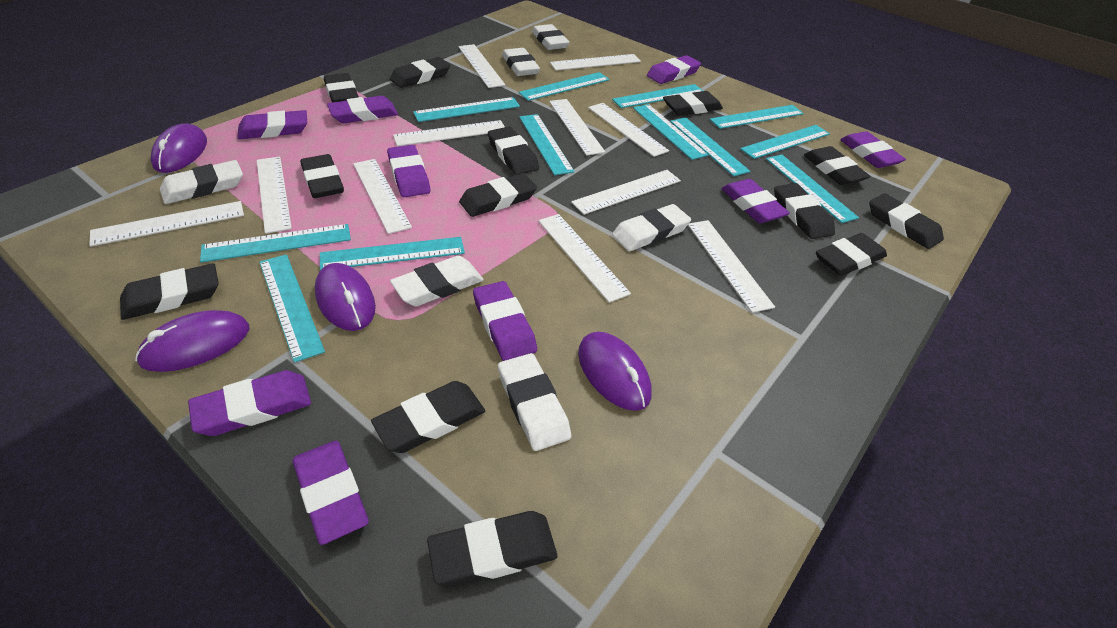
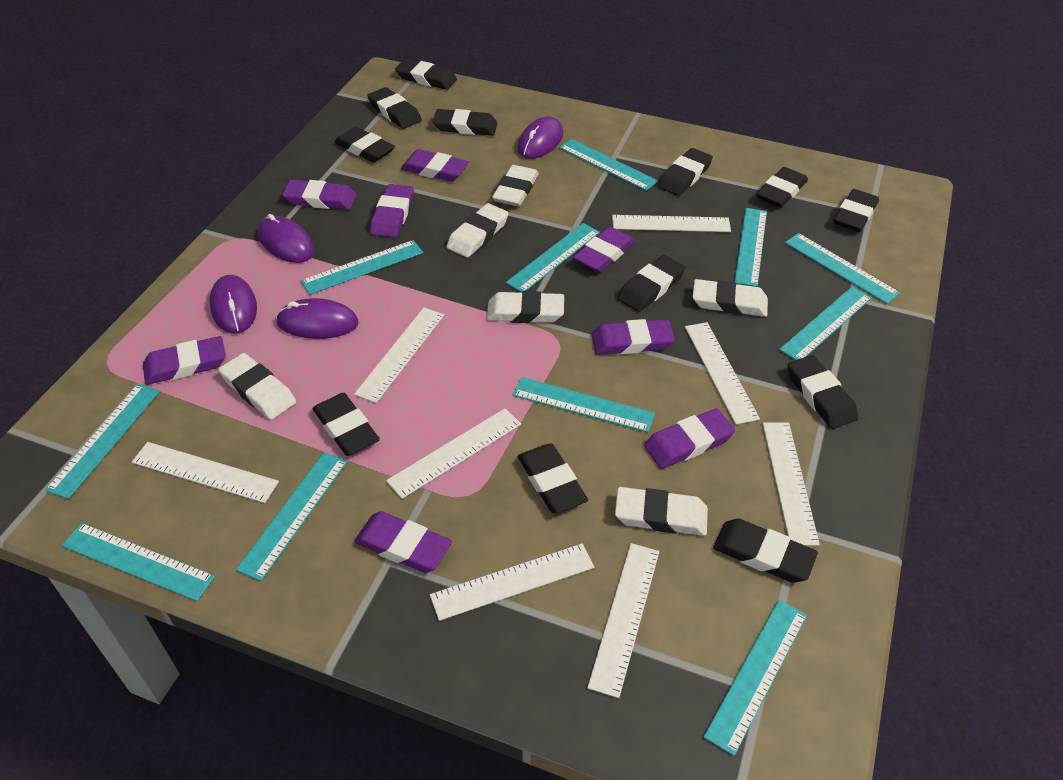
black eraser: [120,263,219,320] [300,154,344,198] [324,73,359,103] [371,381,485,453] [390,57,451,88] [427,511,558,587] [459,173,537,217] [488,126,539,175] [663,91,723,116] [774,183,835,239] [804,146,870,185] [816,233,887,276] [869,193,944,249] = 13 -> [312,393,380,456] [334,126,395,162] [367,87,422,129] [395,59,457,90] [432,109,498,136] [518,444,588,514] [617,255,685,312] [658,148,713,196] [713,519,818,583] [756,167,808,208] [788,355,858,429] [834,189,879,232] = 12
purple eraser: [188,370,311,436] [237,110,307,139] [293,441,369,545] [327,96,398,123] [387,145,430,197] [473,281,537,361] [647,55,701,84] [721,179,790,223] [840,131,906,168] = 9 -> [143,336,226,385] [282,180,356,210] [354,511,452,573] [370,184,414,238] [401,149,469,182] [573,226,635,273] [591,319,675,355] [644,408,735,469] = 8
turquoise ruler: [200,224,351,263] [259,254,325,363] [320,237,465,270] [413,97,520,122] [519,72,609,101] [519,114,575,175] [612,84,703,108] [633,104,708,160] [670,117,750,176] [710,105,804,129] [740,125,830,159] [766,155,859,223] = 12 -> [45,384,160,499] [62,523,215,601] [236,452,348,581] [301,240,423,295] [506,223,600,292] [513,377,655,432] [559,139,658,191] [704,600,807,756] [734,208,767,287] [779,286,872,360] [785,233,900,304] = 11
white ruler: [89,201,244,247] [257,157,292,234] [353,159,412,234] [393,120,505,146] [458,44,505,88] [538,214,631,303] [549,99,605,156] [550,54,641,71] [571,170,681,215] [588,103,669,157] [688,220,775,313] = 11 -> [132,442,279,503] [354,307,444,403] [386,408,521,499] [430,543,594,621] [587,543,659,698] [612,215,731,232] [685,322,760,425] [763,422,820,546] = 8

